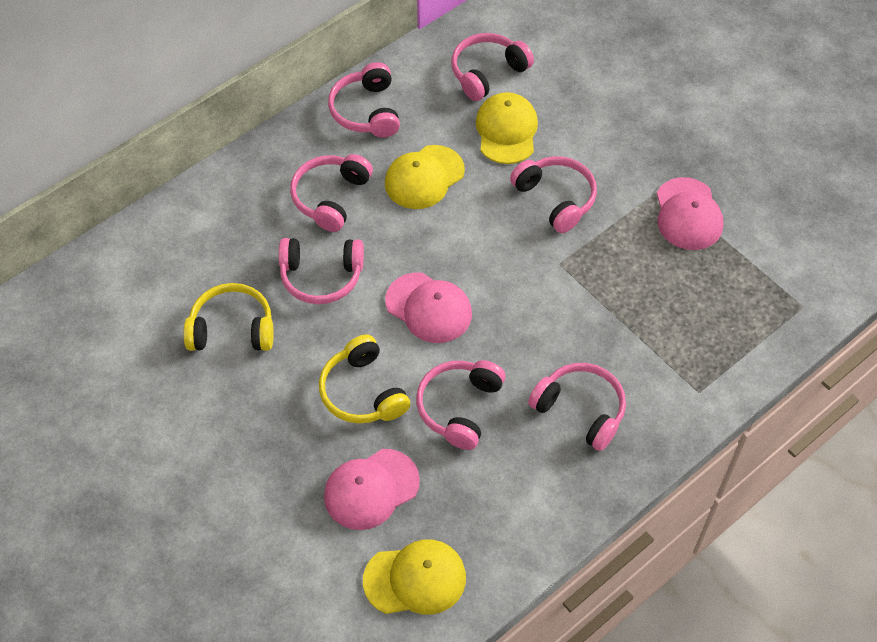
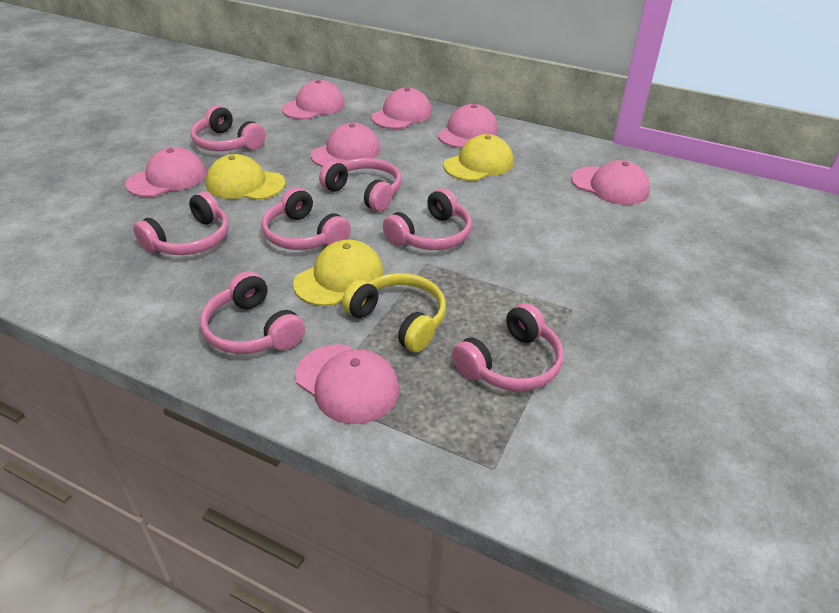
pink cap: [324,449,420,530] [385,272,472,343] [657,177,724,250] = 3 -> [125,147,207,197] [281,80,345,119] [295,344,400,424] [311,123,380,167] [371,88,432,129] [438,104,498,148] [571,160,650,205] = 7
yellow headphones: [183,283,274,351] [319,334,410,423] = 2 -> [342,273,446,352] = 1

